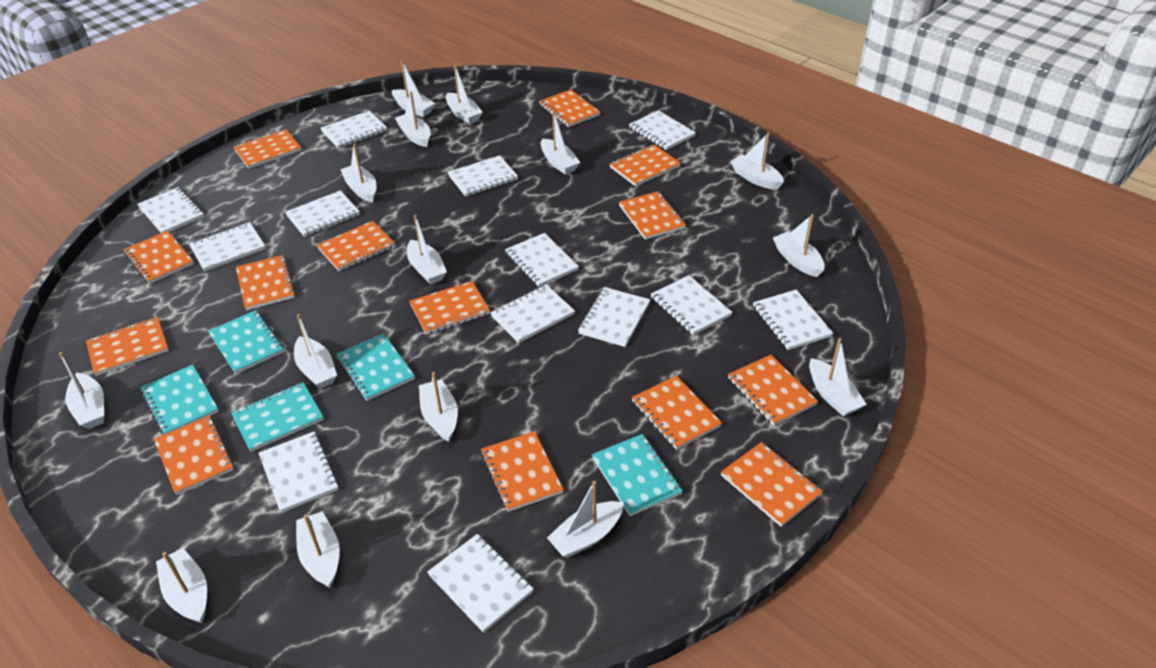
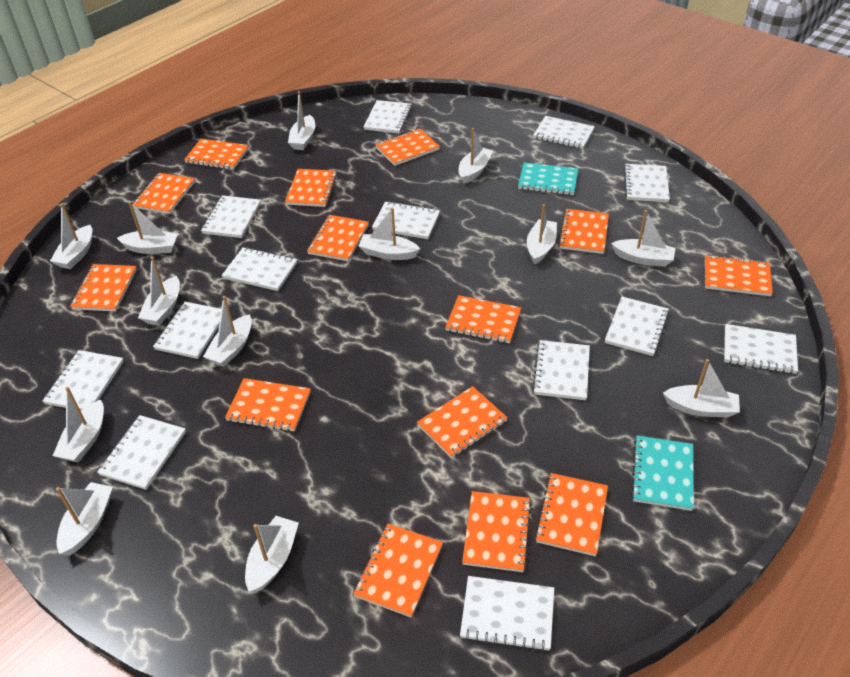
turquoise notebook: [140,365,219,434] [208,310,284,374] [232,382,324,452] [336,333,415,401] [592,434,683,516] = 5 -> [518,163,578,195] [631,436,694,511] = 2
white boat: [59,352,104,429] [156,548,207,623] [294,314,337,389] [296,511,340,588] [340,144,376,202] [392,60,435,117] [395,91,430,147] [407,215,447,284] [419,372,458,442] [446,65,483,124] [541,112,580,175] [547,481,624,558] [731,132,784,190] [773,214,825,277] [809,338,867,416] = 15 -> [50,203,92,269] [53,386,104,463] [56,482,113,556] [117,202,178,254] [138,256,180,326] [203,296,252,367] [245,516,299,593] [288,91,315,150] [358,207,420,260] [458,128,493,184] [527,204,557,264] [611,210,676,267] [663,359,740,417] = 13

